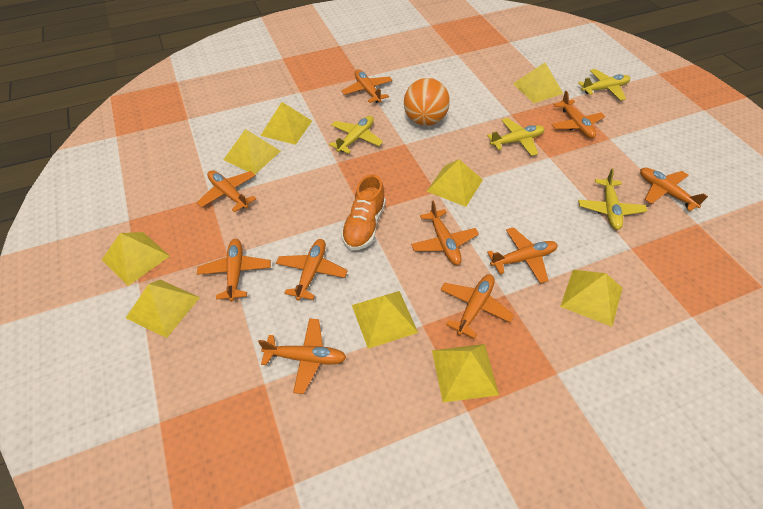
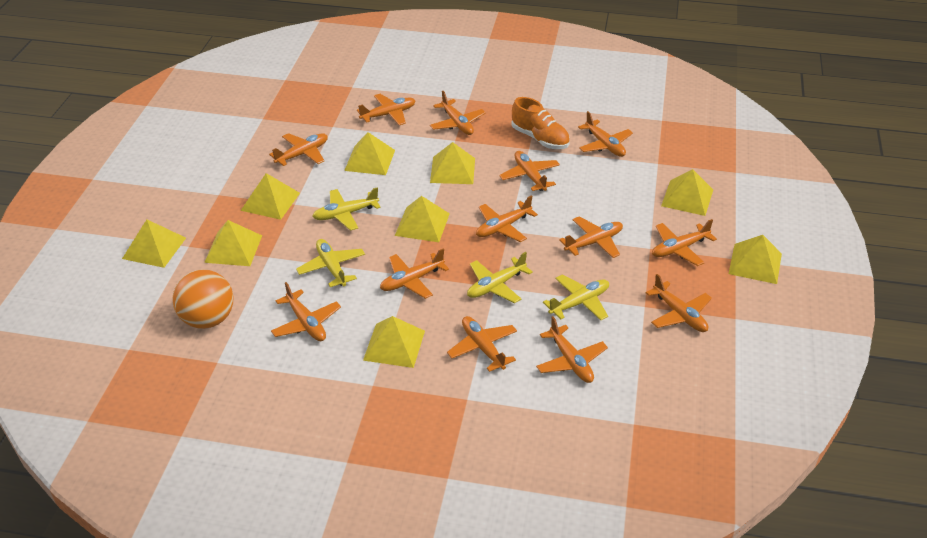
orange plane: [197,170,256,213] [197,239,271,302] [258,318,347,394] [276,239,348,301] [342,70,393,103] [411,201,479,265] [440,274,514,339] [487,227,558,284] [552,91,605,138] [640,168,708,211] = 10 -> [269,133,328,166] [271,282,341,341] [357,94,415,125] [380,248,449,299] [430,91,486,135] [447,316,517,372] [476,195,538,242] [499,151,560,191] [536,316,608,383] [559,216,623,258] [578,111,633,157] [646,274,712,332] [652,219,717,266] = 13

